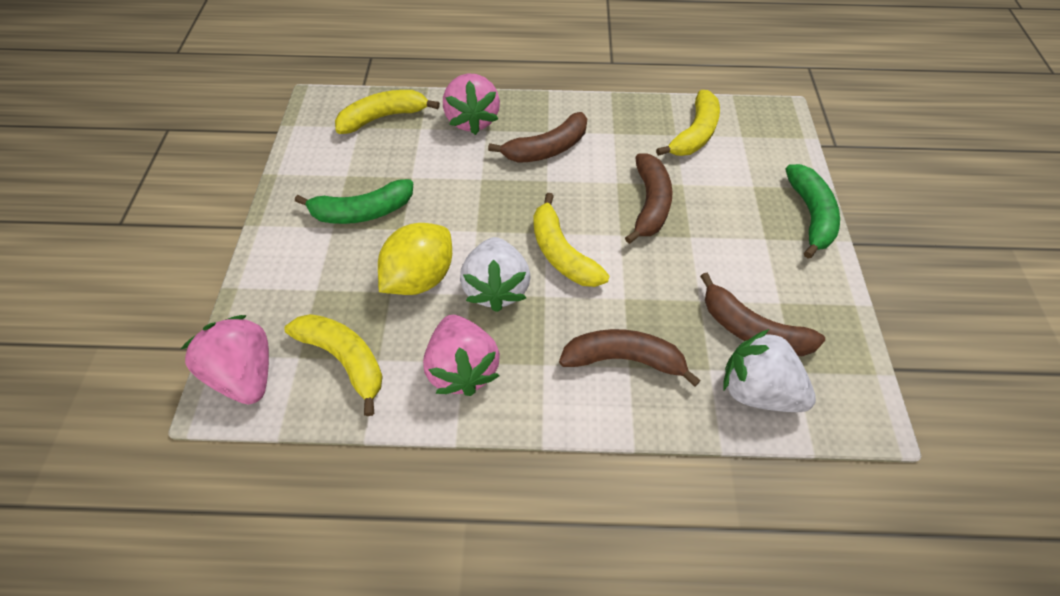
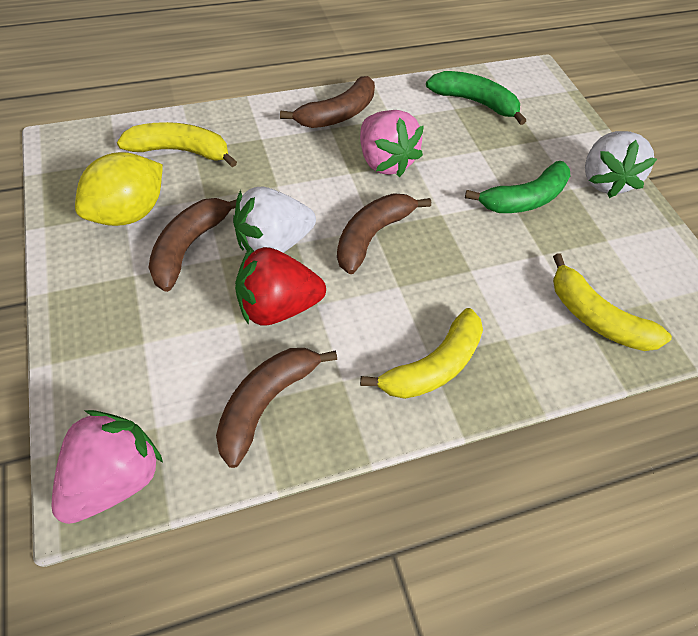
pink strawberry: [181,315,269,404] [423,315,500,396] [443,73,500,135] = 3 -> [51,410,163,524] [360,110,424,177] = 2
red strawberry: none = 0 -> [235,247,326,326] = 1
yellow banana: [284,314,383,416] [335,90,440,134] [533,193,610,287] [656,90,720,156] = 4 -> [117,122,237,167] [360,308,483,399] [553,253,672,351] = 3

